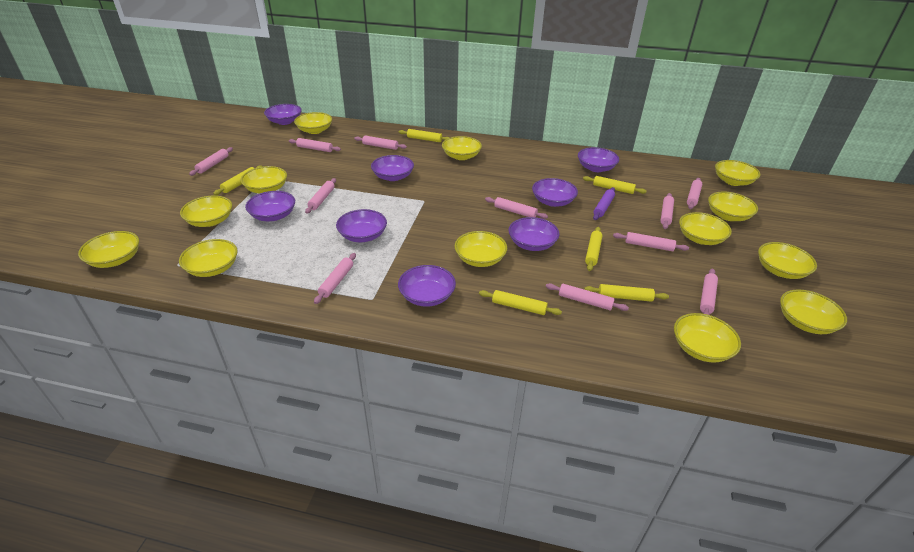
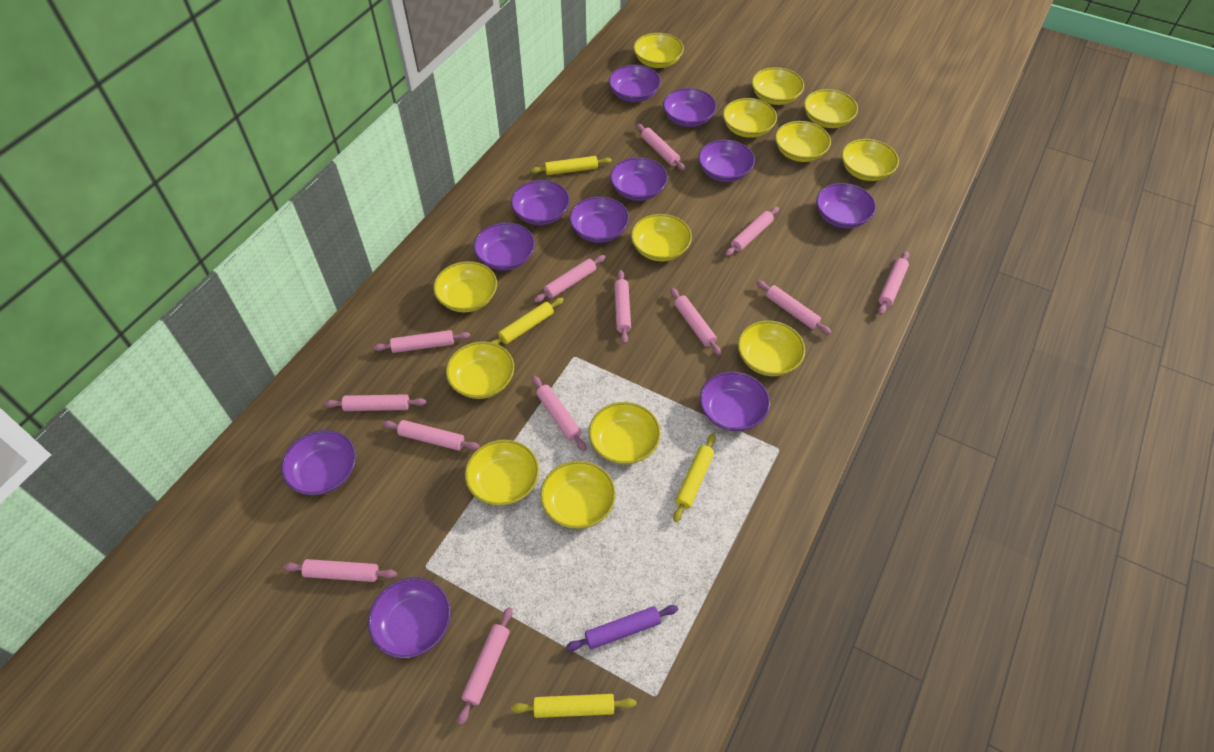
pink rolling pin: [189,147,233,176] [289,138,341,152] [305,178,336,214] [314,253,356,304] [354,136,407,150] [485,197,548,219] [546,283,629,311] [613,232,689,251] [660,193,674,229] [687,178,702,209] [700,269,718,315] = 11 -> [283,559,397,582] [325,394,427,411] [373,330,470,353] [383,420,480,451] [458,607,512,725] [532,376,586,451] [534,255,606,303] [614,270,631,344] [636,124,685,171] [670,288,722,356] [725,207,779,256] [757,280,832,335] [878,251,909,315] = 13
purple bowl: [245,191,295,221] [264,104,302,125] [336,209,387,242] [371,155,414,181] [398,265,456,307] [508,217,559,251] [532,178,578,207] [578,147,619,172] = 8 -> [281,430,356,495] [368,577,451,658] [473,222,535,271] [511,180,570,225] [569,196,629,243] [609,65,661,102] [610,157,668,201] [663,88,717,127] [698,140,755,182] [700,371,770,432] [816,183,876,228] = 11
yellow rolling pin: [213,165,263,195] [399,129,450,142] [479,290,562,315] [583,176,647,194] [584,284,669,302] [585,227,603,271] = 6 -> [491,298,564,344] [511,694,637,718] [531,156,612,175] [673,434,716,522] = 4

